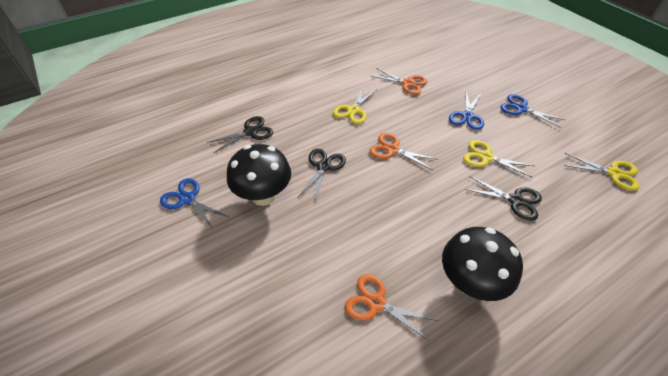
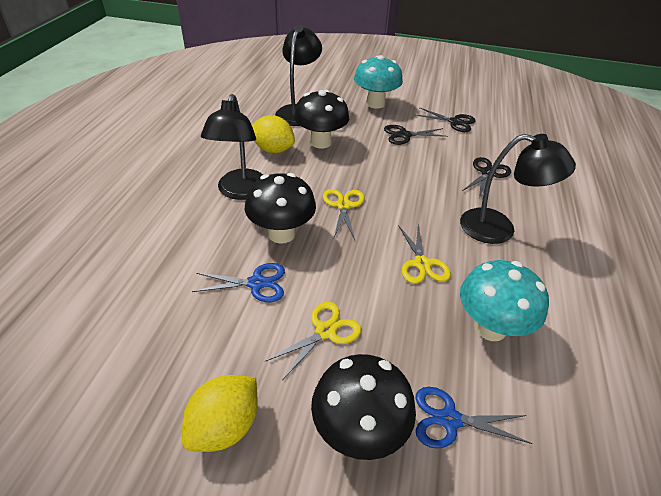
black lamp: none = 0 -> [201,94,263,200] [275,25,322,126] [460,134,576,244] = 3
black mushroom: [227,144,291,206] [442,227,523,301] = 2 -> [245,173,316,244] [294,90,349,148] [311,354,416,460] = 3
blue scissors: [160,178,229,228] [449,92,484,130] [500,94,565,128] = 3 -> [192,263,285,302] [416,387,532,449] = 2
orange scissors: [345,274,439,342] [370,68,428,95] [370,133,438,170] = 3 -> none = 0
turquoise mushroom: none = 0 -> [354,55,403,109] [460,260,549,341] = 2
yellow lemon: none = 0 -> [182,375,258,452] [252,115,295,153] = 2

